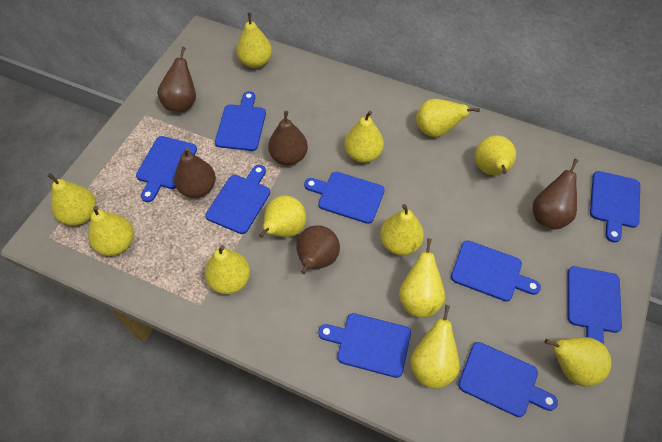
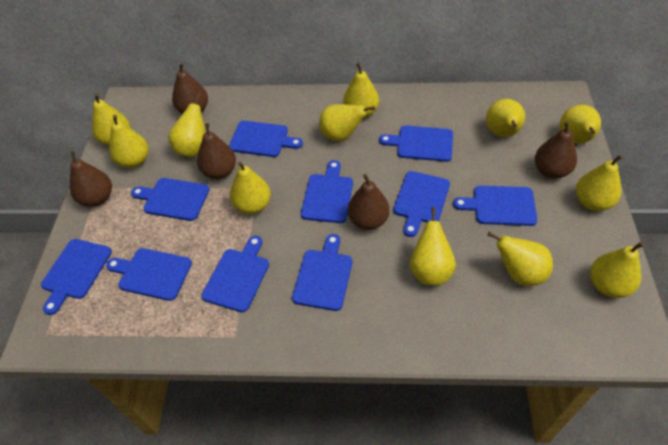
blue cutting board: [136,136,197,202] [205,165,270,234] [215,91,266,151] [304,172,385,224] [318,313,411,378] [451,240,541,302] [458,342,558,417] [568,266,622,344] [590,171,640,243] = 9 -> [41,239,112,315] [106,248,192,301] [131,178,210,221] [201,236,269,312] [229,121,303,157] [292,234,352,311] [301,160,353,223] [379,126,453,162] [393,171,450,237] [453,186,537,226] = 10

